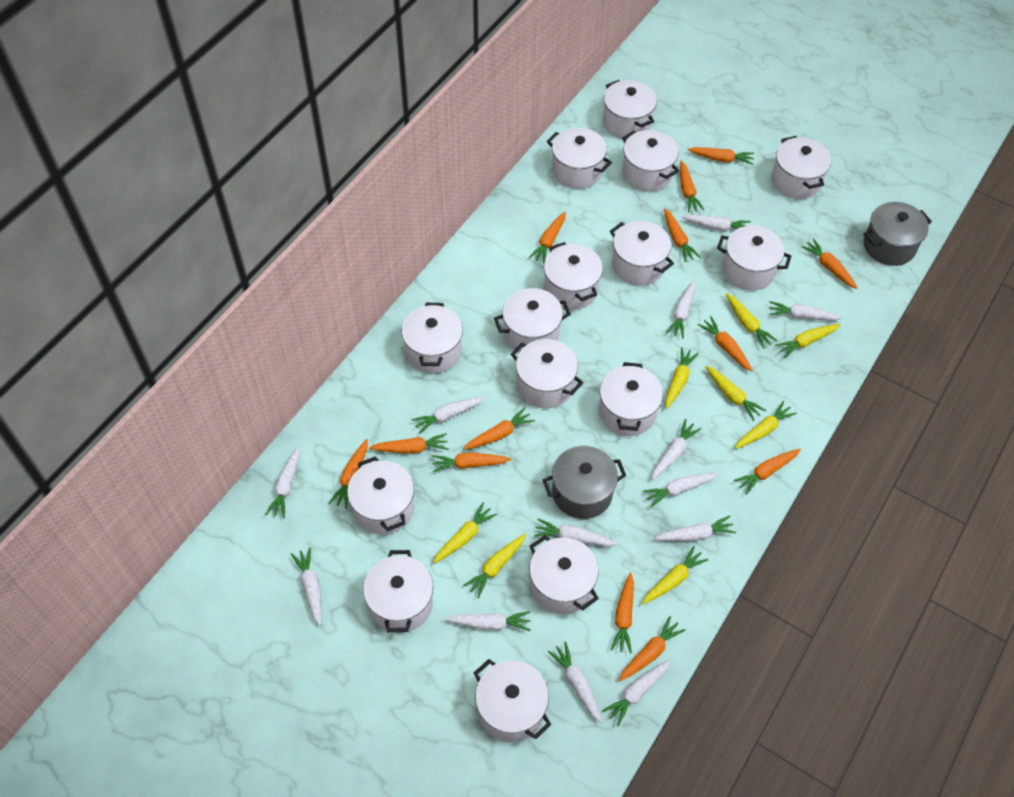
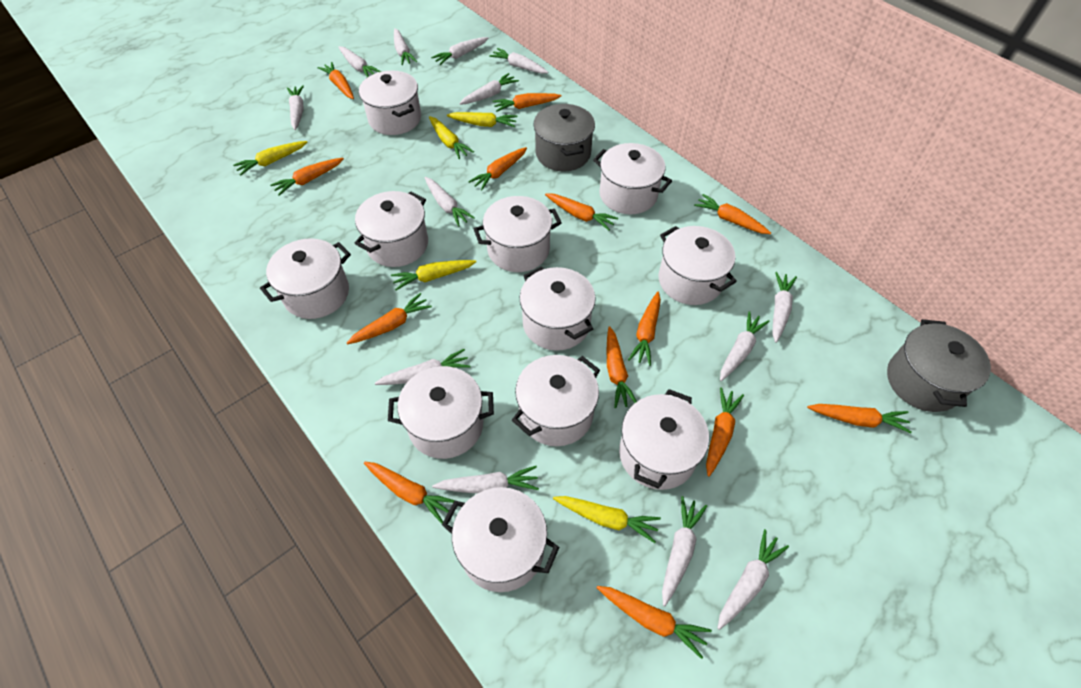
white pot: [347,456,414,535] [363,550,433,633] [402,303,463,374] [474,659,552,742] [494,288,571,353] [511,339,583,408] [529,535,599,614] [544,242,603,310] [547,128,612,189] [599,362,663,436] [603,80,657,140] [610,221,674,286] [622,130,679,191] [717,225,791,291] [771,136,831,199] = 15 -> [260,238,351,319] [354,191,428,267] [359,71,421,135] [388,366,494,459] [442,487,559,592] [474,196,562,272] [512,355,600,446] [520,266,596,351] [593,143,672,214] [619,389,709,490] [659,226,737,305] = 11
yellow carrot: [433,502,497,563] [463,534,526,598] [642,546,709,604] [665,347,699,409] [705,366,766,421] [726,293,778,349] [735,401,797,449] [775,324,841,358] = 8 -> [233,141,307,176] [391,260,476,290] [429,116,474,159] [447,112,517,127] [553,496,661,543] = 5

